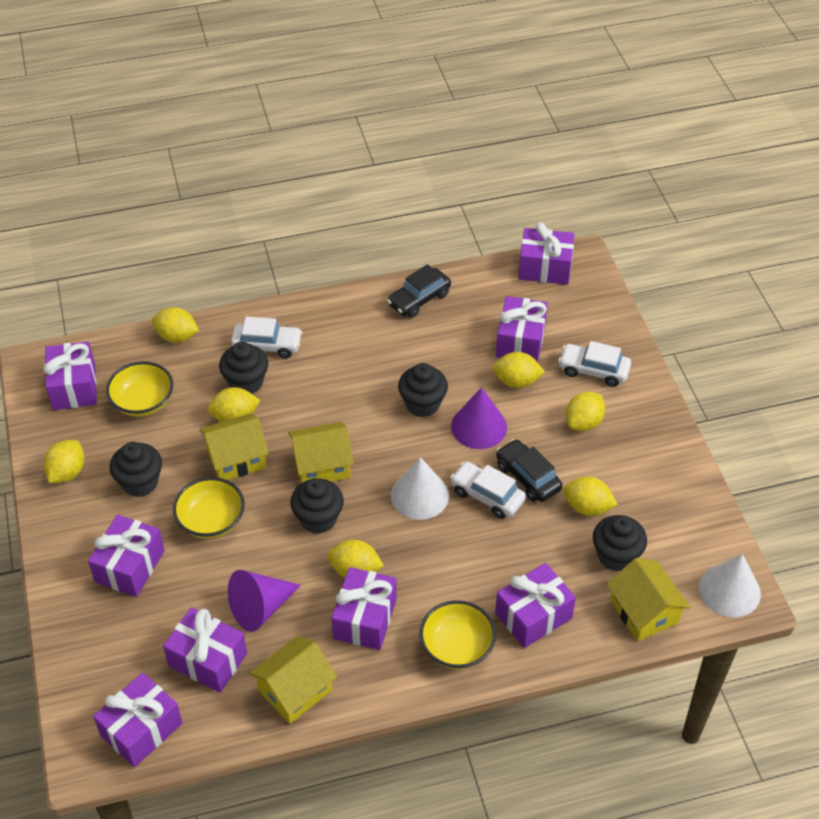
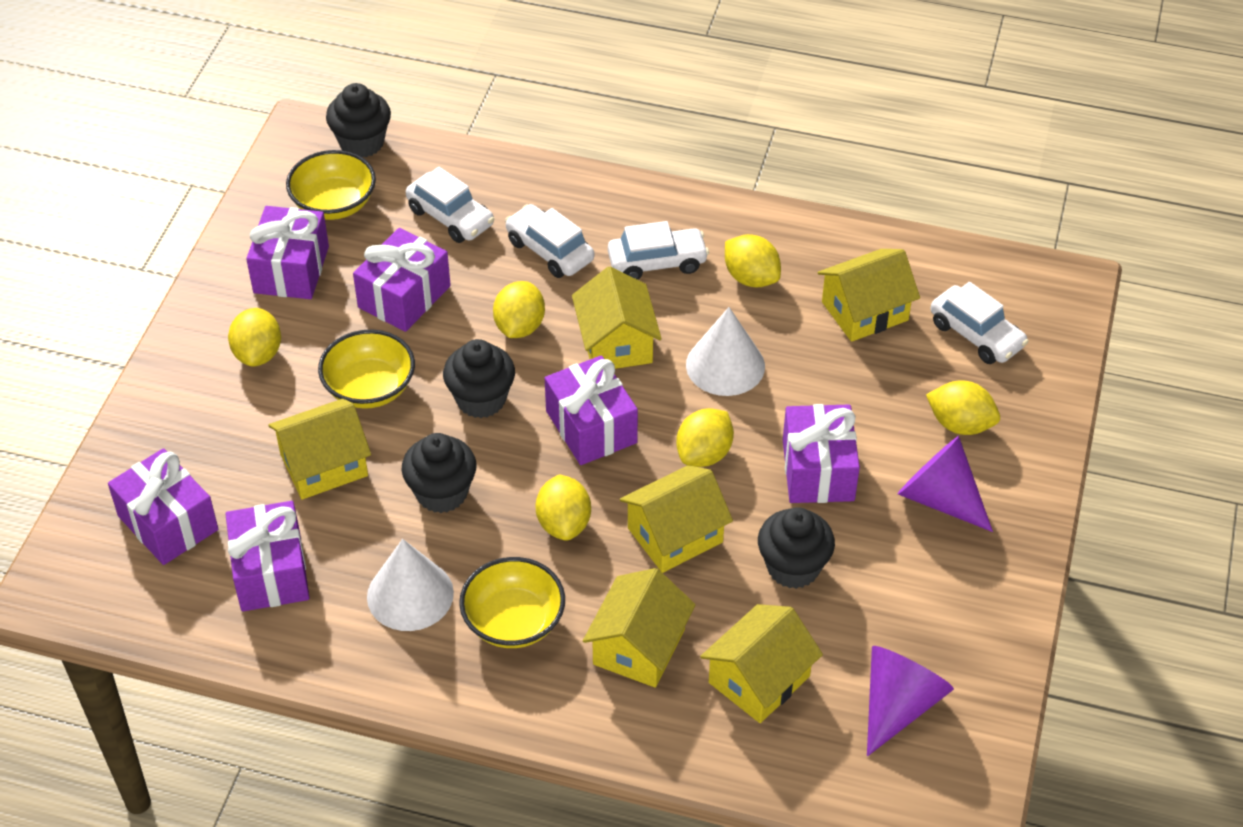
black car: [387,264,451,318] [496,439,562,502] = 2 -> none = 0
black cupcake: [110,442,162,497] [219,342,268,394] [290,478,344,534] [398,363,448,417] [593,515,647,571] = 5 -> [326,83,391,157] [401,433,477,513] [443,339,515,418] [758,507,835,589] = 4
purple gift: [43,341,97,410] [88,515,165,597] [93,673,183,767] [163,607,247,692] [331,567,397,650] [495,563,576,648] [496,296,548,362] [518,222,575,285] = 8 -> [108,448,218,565] [225,501,309,612] [246,206,329,299] [353,228,451,332] [545,355,638,465] [783,404,860,503] = 6
white car: [231,316,302,358] [450,461,526,519] [558,341,631,387] = 3 -> [406,167,495,243] [505,204,594,278] [608,221,709,280] [930,282,1029,364] = 4
yellow house: [199,413,269,480] [249,636,337,724] [288,421,354,483] [607,558,690,641] = 4 -> [268,399,371,499] [572,266,662,369] [583,568,695,688] [620,465,733,573] [700,604,823,723] [817,249,920,342] = 6
yellow lemon: [43,440,85,483] [152,307,199,343] [207,387,261,422] [327,540,384,578] [492,352,545,388] [563,477,618,516] [566,392,605,431] = 7 -> [228,308,281,367] [493,281,545,338] [536,474,591,540] [676,408,734,467] [725,234,781,287] [926,380,1000,435] = 6

